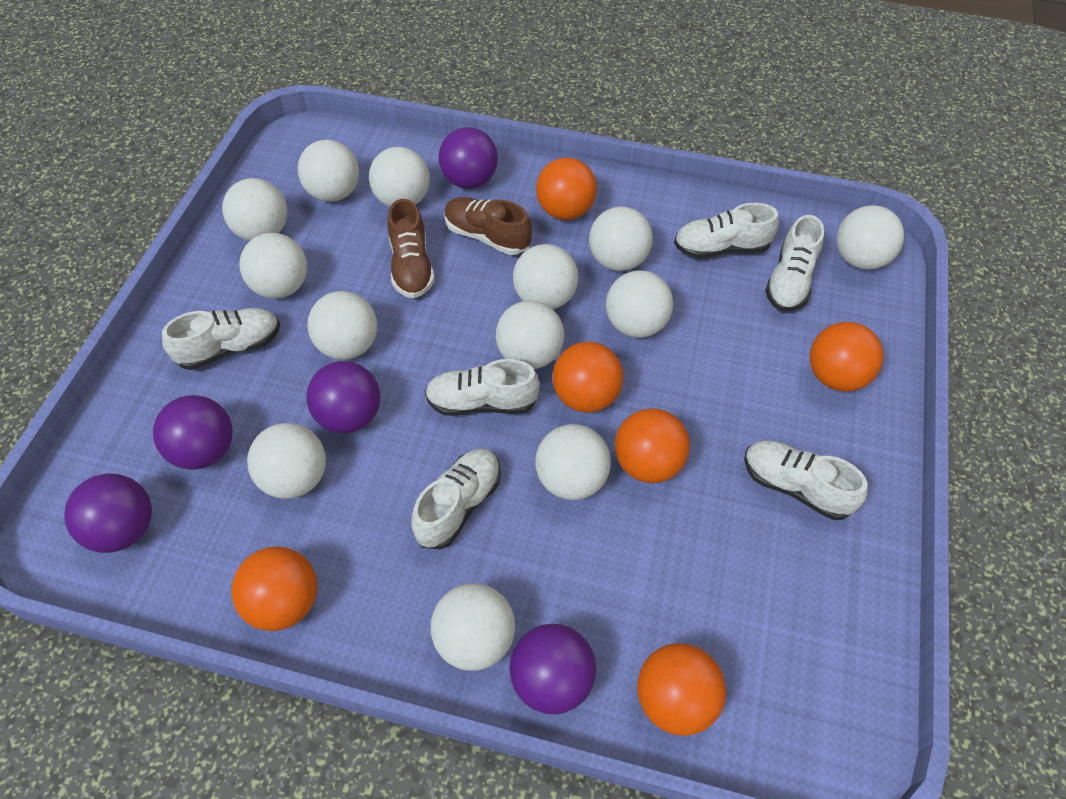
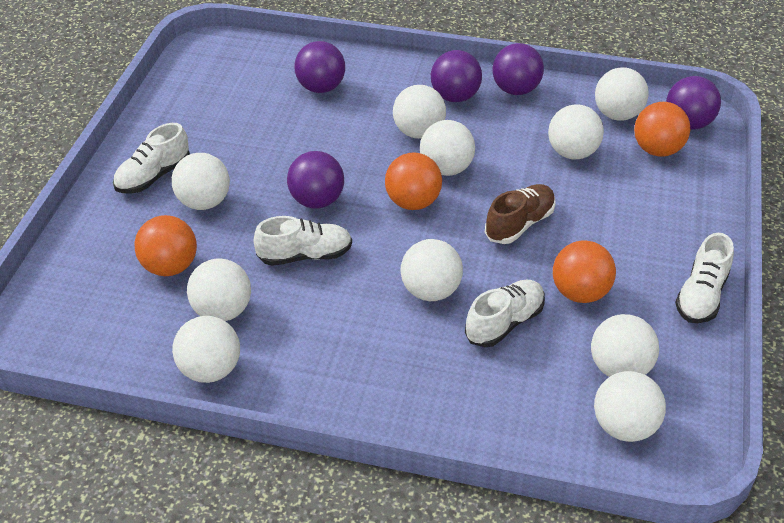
brown shoe: [388,199,435,298] [444,197,532,255] = 2 -> [485,184,556,244] = 1
orange ball: [231,546,318,631] [536,157,597,220] [553,342,624,413] [615,408,690,483] [637,643,726,736] [810,322,884,392] = 6 -> [135,215,197,276] [385,152,442,210] [553,240,616,303] [634,102,690,157] = 4
white ball: [222,178,287,241] [239,233,307,299] [247,423,326,499] [298,140,359,202] [307,291,378,360] [369,147,430,207] [431,583,515,671] [496,301,564,369] [513,244,579,309] [535,424,611,500] [589,207,653,271] [606,270,673,338] [837,205,904,270] = 13 -> [172,153,230,210] [172,316,240,383] [187,258,251,321] [393,85,446,139] [400,239,463,301] [420,120,475,176] [548,104,604,159] [591,314,659,377] [594,371,666,442] [595,67,649,120] = 10
white shoe: [162,308,280,370] [411,448,501,549] [425,359,540,416] [674,203,779,258] [744,441,868,520] [765,215,824,312] = 6 -> [113,123,190,194] [253,216,352,266] [465,280,545,347] [675,233,734,323] = 4

